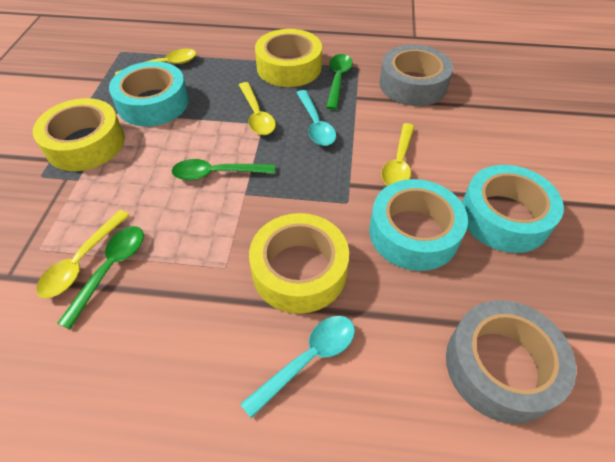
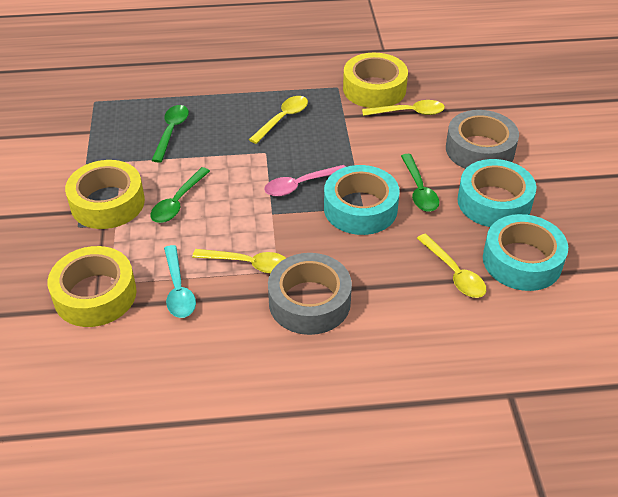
pink spoon: none = 0 -> [264,165,346,197] = 1
turquoise spoon: [240,316,355,418] [296,90,336,146] = 2 -> [164,245,196,318] = 1

